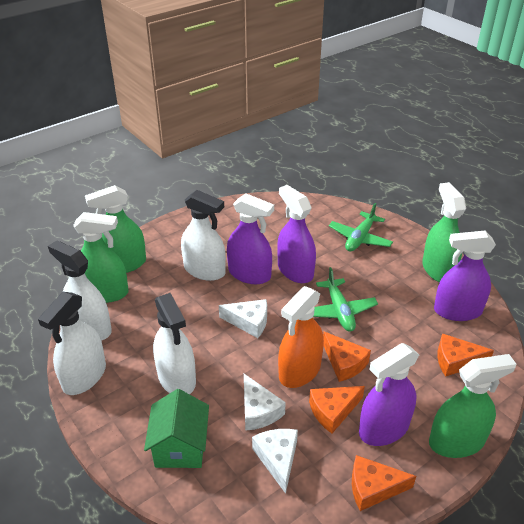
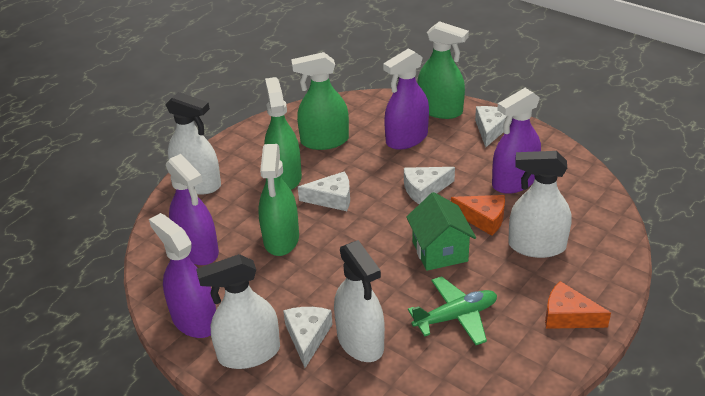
green plane: [313,267,378,332] [329,203,393,251] = 2 -> [408,276,497,345] = 1
orange cheese: [309,386,365,434] [323,331,371,382] [352,455,416,511] [437,333,494,377] = 4 -> [451,195,505,236] [545,281,611,329] = 2
orange spray bottle: [278,286,324,388] = 1 -> none = 0
white cheese: [219,299,267,338] [244,374,286,431] [252,429,298,494] = 3 -> [283,307,333,368] [298,171,350,211] [404,167,455,204] [475,106,512,147] = 4

